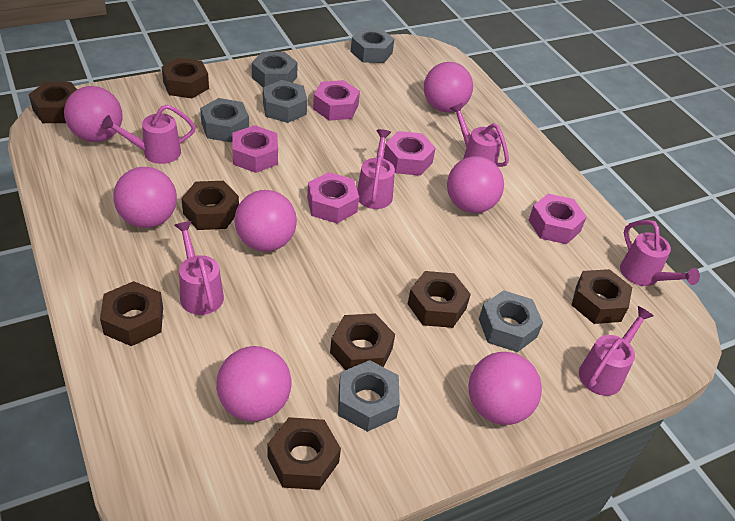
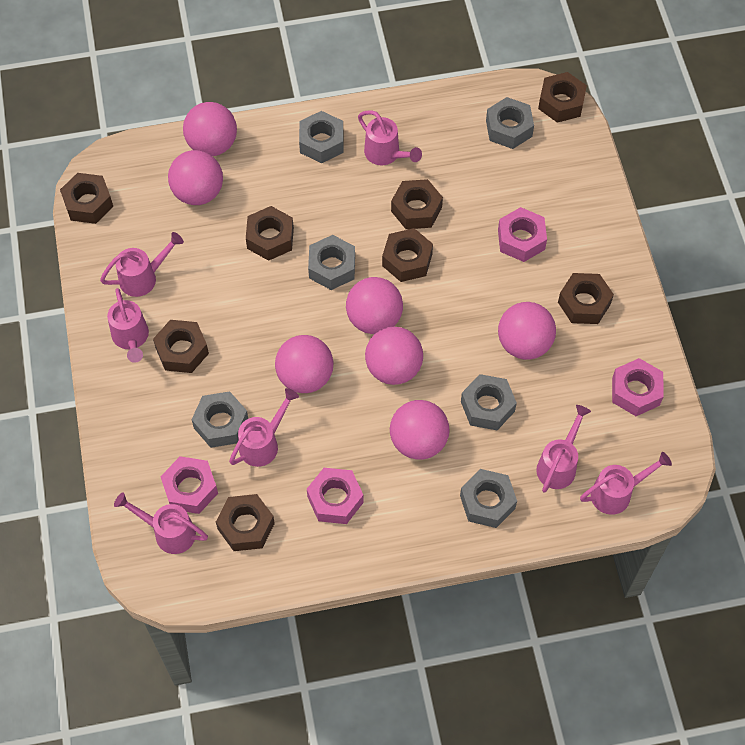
pink nut: [232,125,278,173] [307,172,359,223] [313,80,360,121] [383,131,436,176] [529,194,587,244] = 5 -> [160,456,218,514] [307,468,364,524] [498,207,547,262] [612,358,664,416] = 4
pink watering can: [101,105,196,164] [174,221,224,315] [357,129,395,209] [450,103,509,167] [579,306,654,396] [620,220,700,286] = 6 -> [100,232,184,297] [107,288,149,363] [114,492,208,554] [229,388,299,467] [358,110,422,165] [536,405,591,493] [580,452,672,515] = 7

